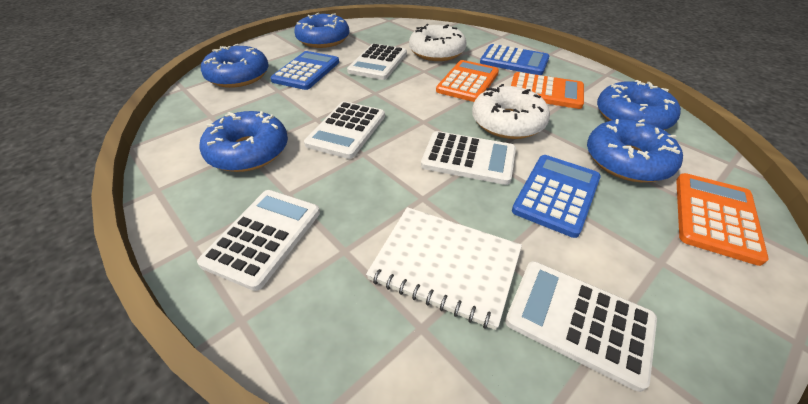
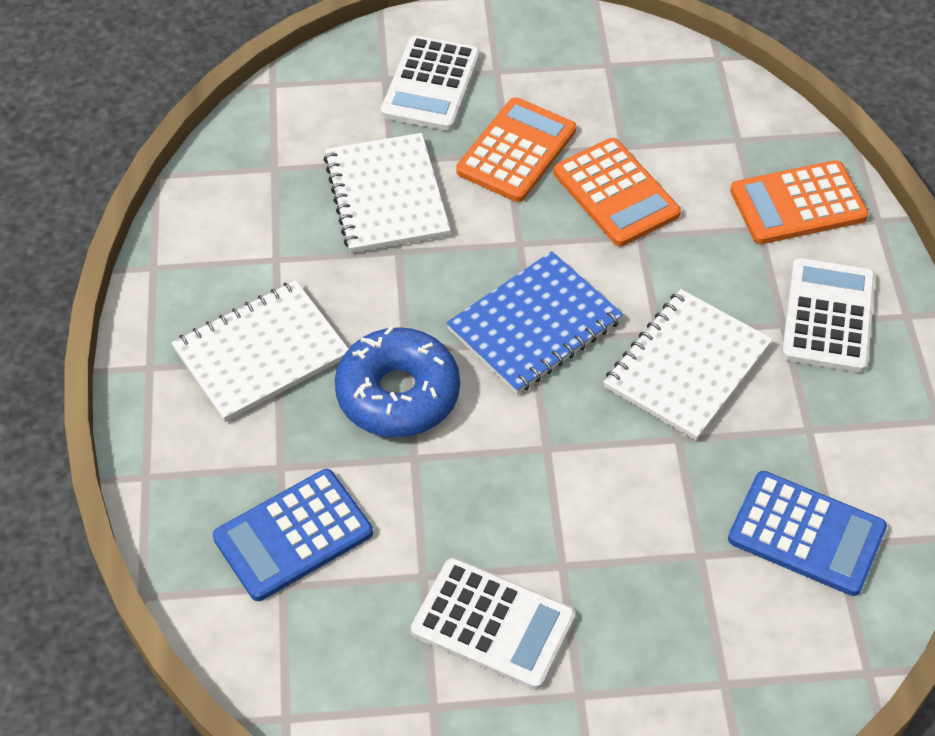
blue calculator: [270,51,339,90] [480,44,549,75] [512,155,601,238] = 3 -> [213,469,373,601] [728,471,887,596] = 2
blue donut: [199,111,288,172] [201,44,269,88] [294,13,350,48] [587,119,683,182] [597,80,681,130] = 5 -> [335,326,460,438] = 1
blue notebook: none = 0 -> [446,251,623,394] = 1
white calculator: [197,190,320,291] [304,101,385,159] [347,44,407,80] [421,131,516,185] [505,261,657,392] = 5 -> [381,36,480,131] [411,558,575,690] [782,258,875,373] = 3
white donut: [409,24,466,61] [472,84,550,139] = 2 -> none = 0
white notebook: [366,207,522,330] = 1 -> [172,280,348,422] [324,133,451,253] [604,289,773,440] = 3

